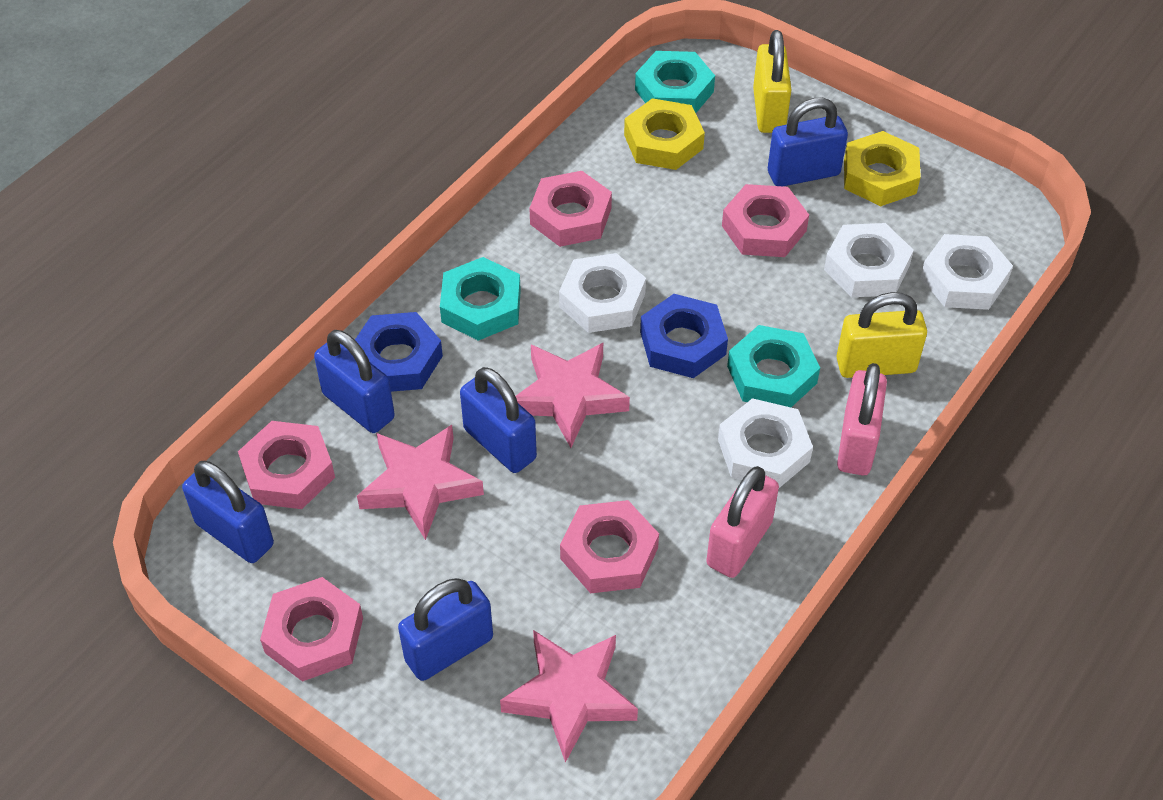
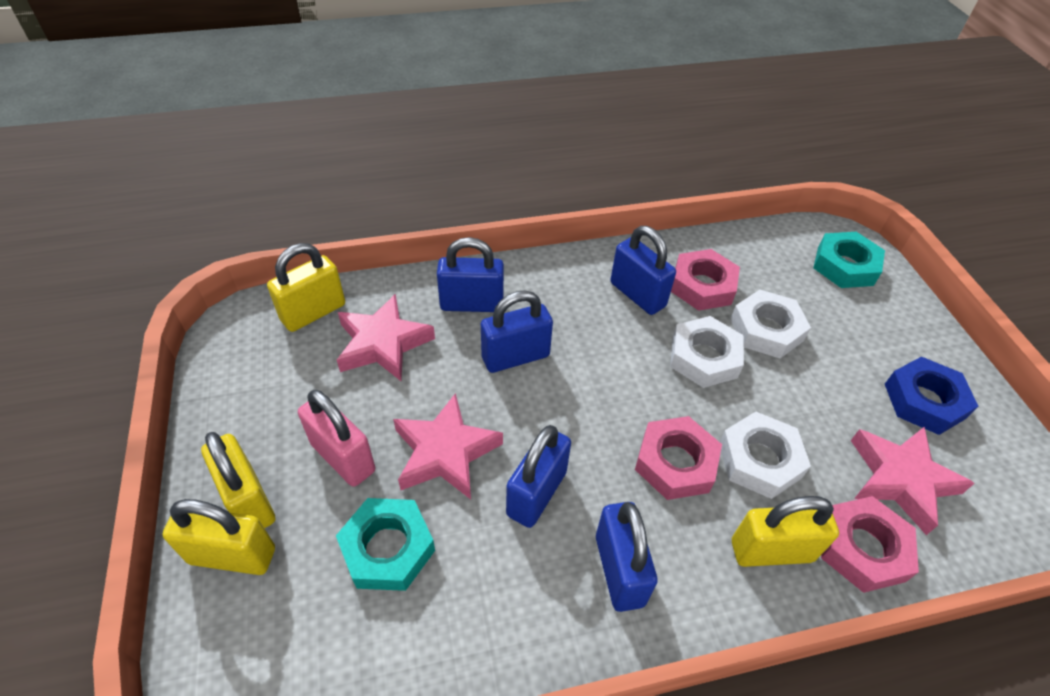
blue nut: [355,312,443,392] [640,294,728,378] = 2 -> [885,357,978,435] = 1
pink nut: [238,421,335,509] [260,577,363,682] [529,171,612,247] [560,500,659,593] [722,184,809,257] = 5 -> [635,416,722,500] [671,249,740,311] [821,496,919,593] = 3
pink padlock: [706,466,779,578] [837,363,887,475] = 2 -> [298,390,375,487] = 1
turquoise nut: [440,257,521,341] [635,51,715,113] [727,325,820,407] = 3 -> [336,498,435,591] [813,232,885,288] = 2
white nut: [559,253,646,333] [718,398,813,488] [824,223,914,297] [920,234,1013,310] = 4 -> [670,316,744,388] [719,412,811,499] [731,290,811,358] = 3
yellow nut: [624,98,705,170] [844,131,921,206] = 2 -> none = 0
yellow padlock: [753,30,791,133] [836,292,927,378] = 2 -> [162,499,275,575] [201,432,275,528] [267,243,345,332] [732,496,839,567] = 4

